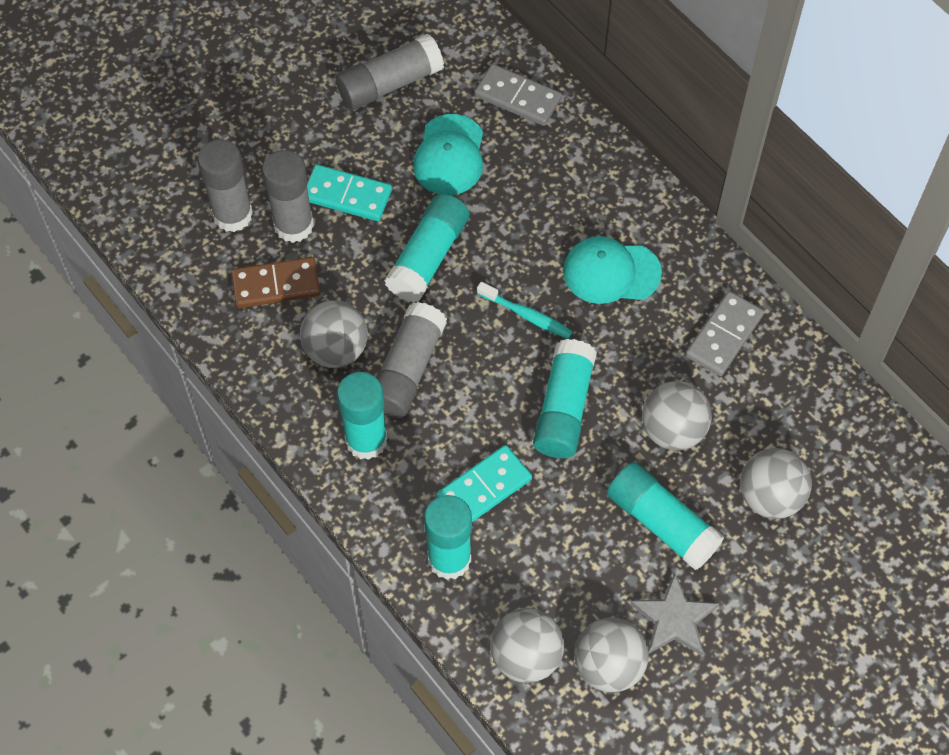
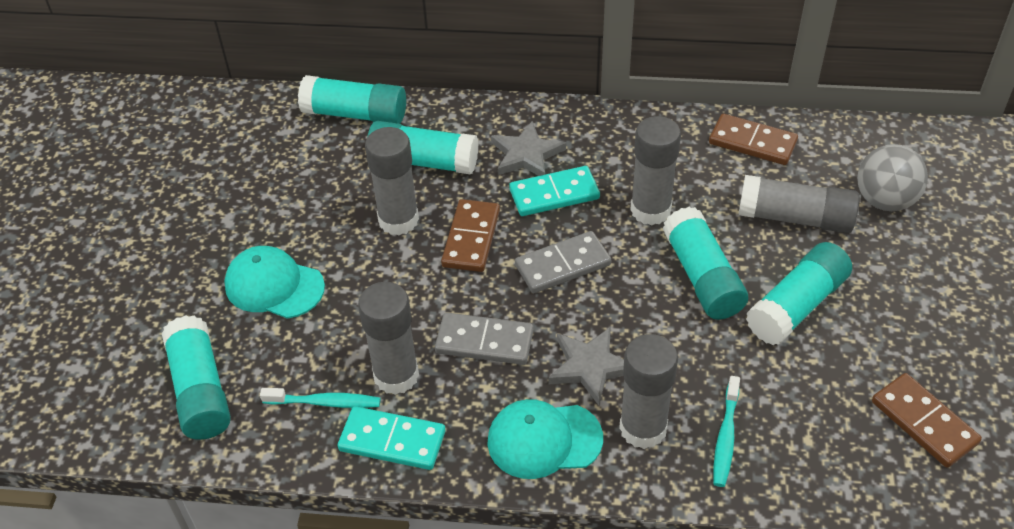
brown domino: [231,257,320,308] = 1 -> [441,199,500,272] [709,114,798,165] [872,373,982,468] = 3
grey ball: [300,300,368,368] [490,608,564,683] [574,618,649,692] [642,381,712,450] [740,448,812,519] = 5 -> [857,144,928,211] = 1
grey glue stick: [198,139,253,232] [262,150,314,243] [335,34,444,110] [376,302,447,418] = 4 -> [358,282,419,395] [365,127,419,236] [619,334,678,449] [630,116,681,225] [738,175,859,233] = 5
grey star: [631,572,719,656] = 1 -> [491,121,566,176] [548,327,624,405] = 2
turquoise toothbrush: [477,282,573,339] = 1 -> [260,388,380,408] [713,376,740,487] = 2

